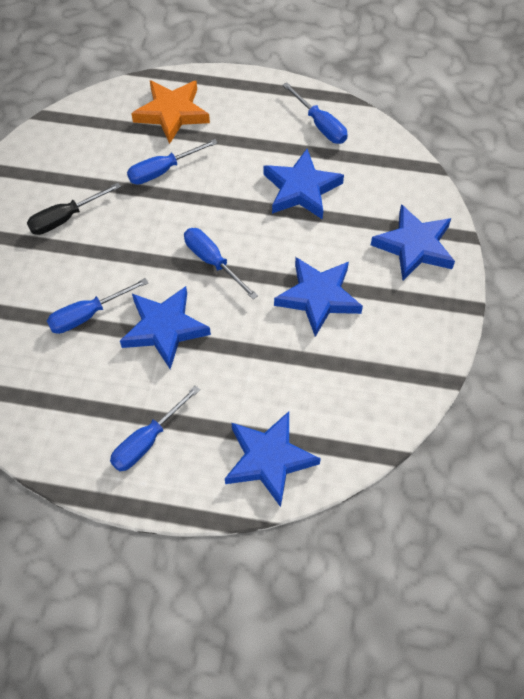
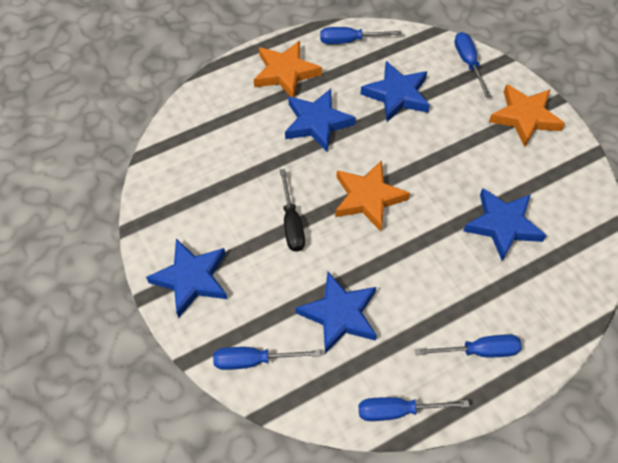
orange star: [131,80,210,144] = 1 -> [254,41,322,97] [335,160,410,231] [489,84,565,147] = 3

